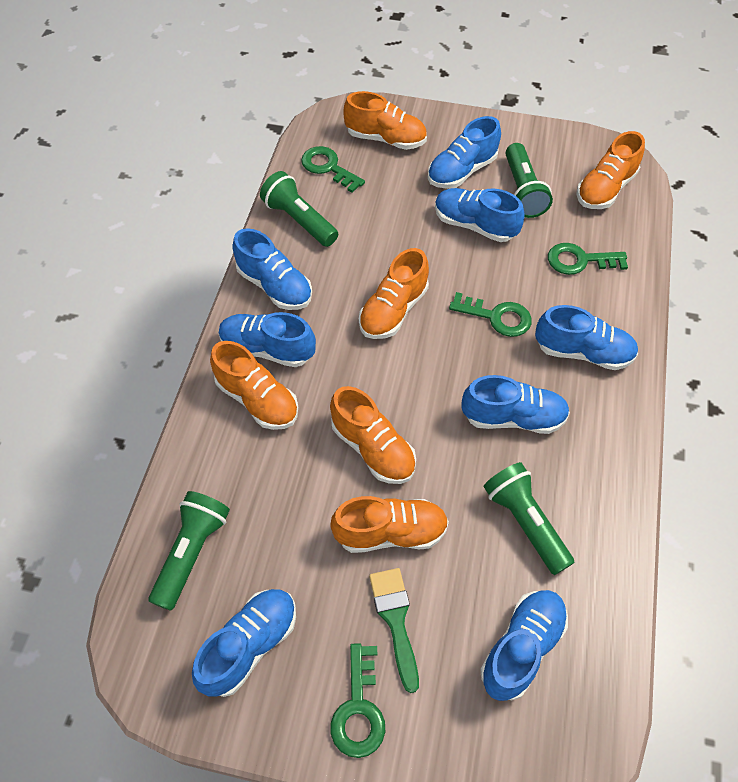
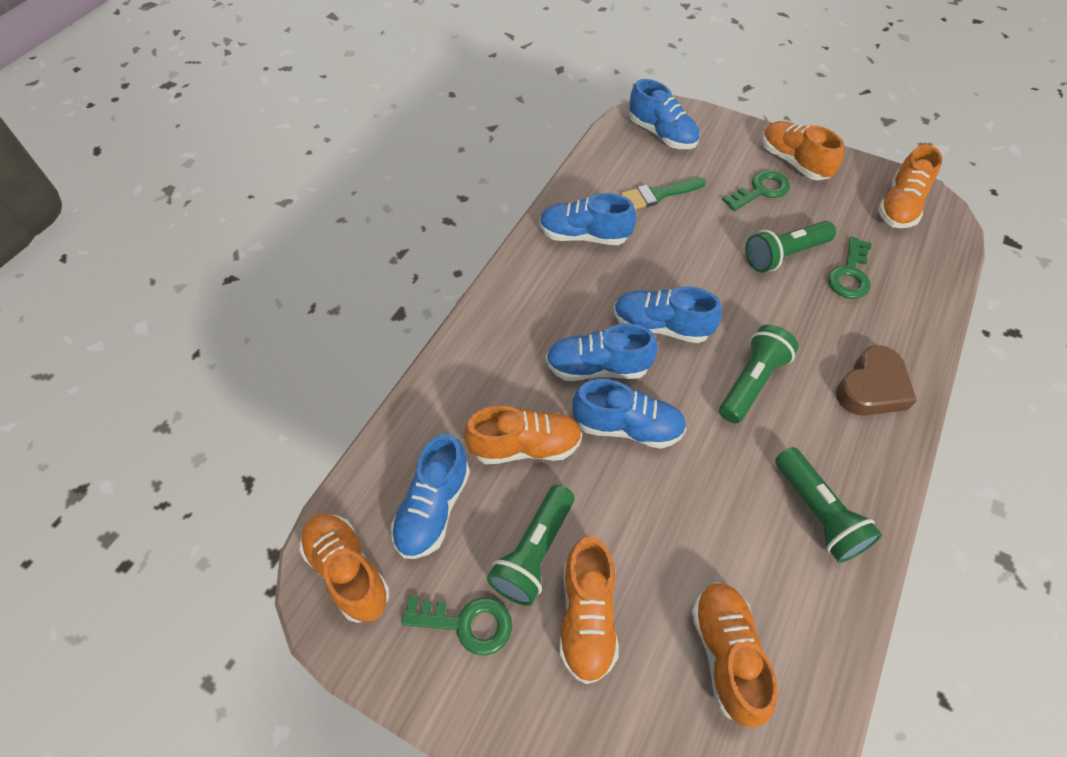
blue shoe: [192,589,296,697] [219,312,316,367] [232,228,312,310] [428,116,501,189] [435,188,525,242] [461,375,570,434] [480,590,568,701] [535,305,638,370] = 8 -> [391,434,470,559] [539,193,636,245] [546,324,658,381] [572,379,686,449] [614,287,722,343] [629,79,699,149] = 6
brown heart: none = 0 -> [836,345,917,416] = 1
green key: [301,146,365,193] [330,643,385,758] [449,292,532,337] [548,243,628,275] = 4 -> [401,596,512,656] [722,170,790,211] [828,237,872,299] = 3

